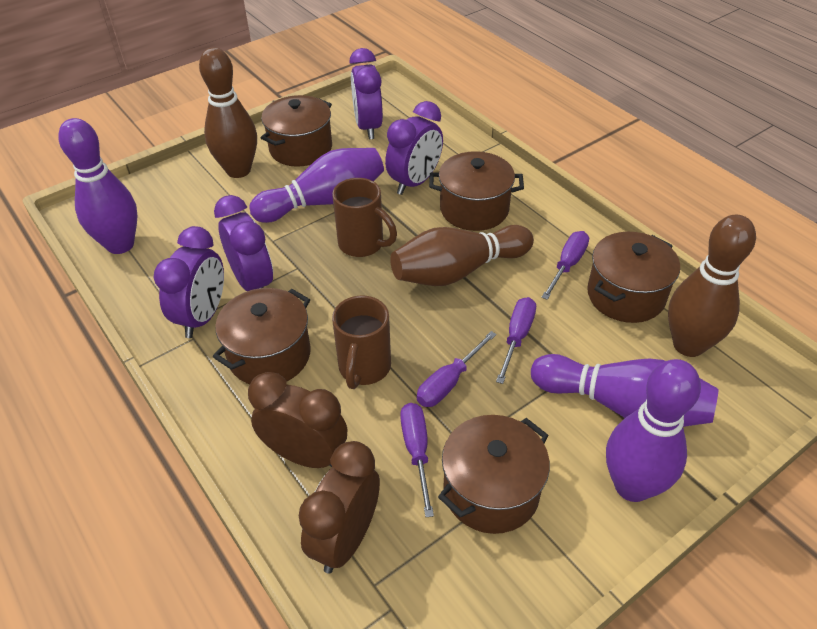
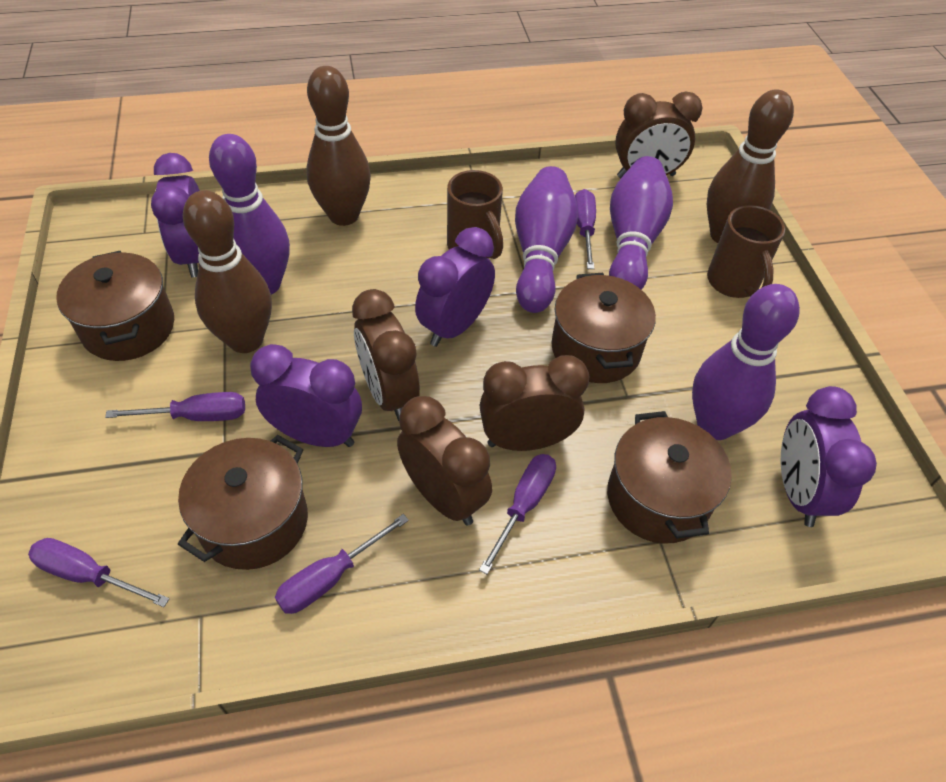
brown clock: [248,372,347,468] [299,441,380,573] = 2 -> [352,289,420,421] [397,396,492,526] [480,355,589,451] [615,91,702,178] = 4
brown pot: [213,288,311,384] [261,95,332,167] [429,151,524,231] [438,415,550,534] [587,232,680,323] = 5 -> [56,251,174,361] [178,435,308,570] [551,273,656,383] [607,411,732,544] = 4
purple screwdriver: [400,403,434,517] [417,331,497,407] [496,297,536,384] [541,231,589,300] = 4 -> [28,538,170,607] [105,392,245,421] [275,514,409,614] [479,454,556,574] [575,189,596,269] = 5

